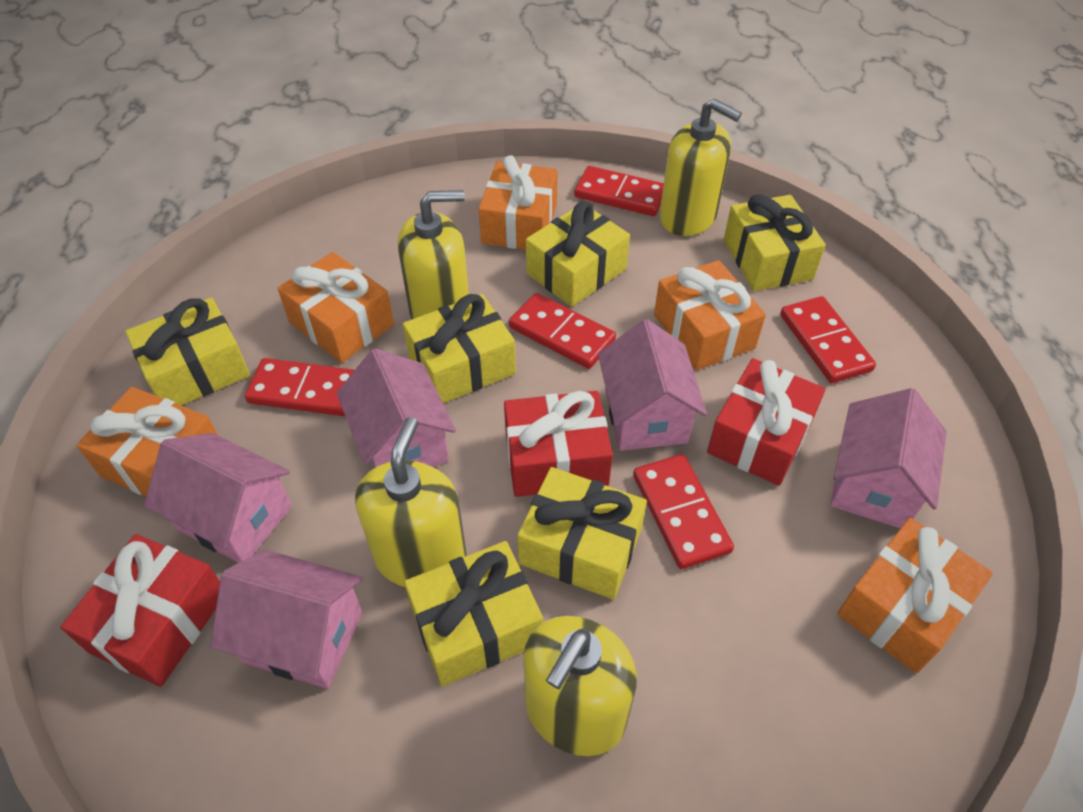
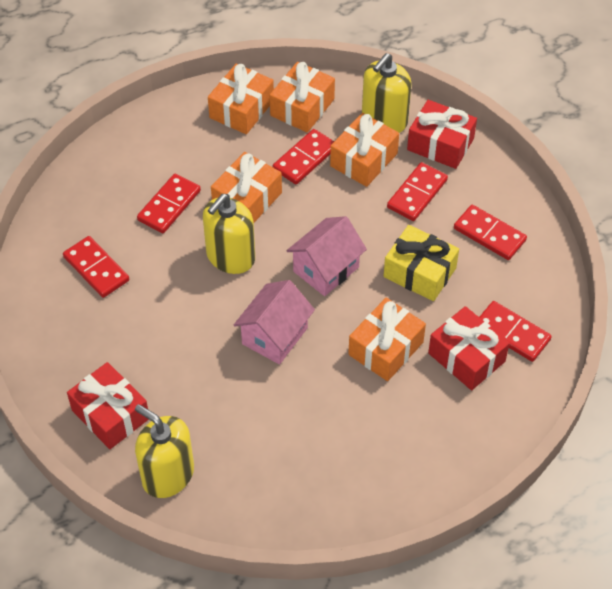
pink house: [144,433,292,563] [210,550,363,689] [336,349,456,468] [598,319,707,451] [830,388,947,528] = 5 -> [234,280,315,365] [286,216,367,296] = 2
red domino: [245,358,354,416] [509,293,616,369] [574,166,664,216] [633,454,734,569] [780,296,876,383] = 5 -> [63,236,129,298] [137,174,201,233] [273,129,334,184] [387,162,448,221] [454,205,527,260] [479,301,552,362] = 6
yellow gift: [125,297,250,405] [403,294,516,403] [404,541,543,687] [517,467,647,600] [526,201,630,307] [723,194,826,291] = 6 -> [384,225,459,301] = 1
yellow soap dispenser: [355,417,467,587] [398,190,469,319] [523,616,637,756] [659,98,742,236] = 4 -> [135,404,194,498] [203,194,255,274] [362,53,411,133] = 3

